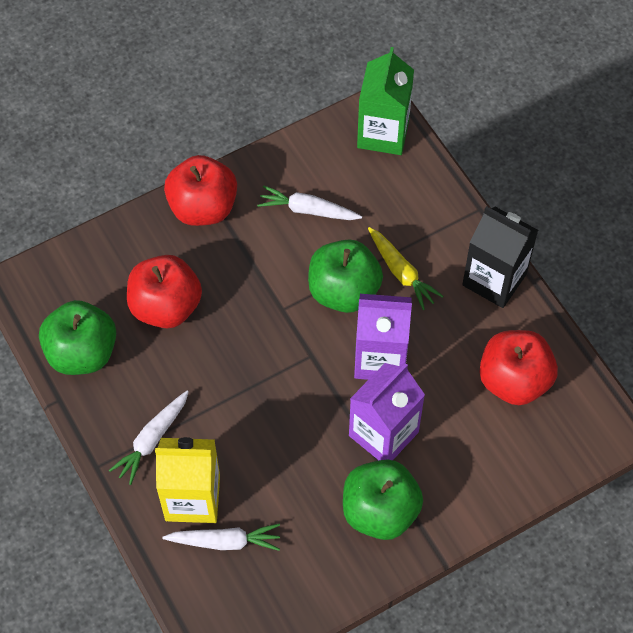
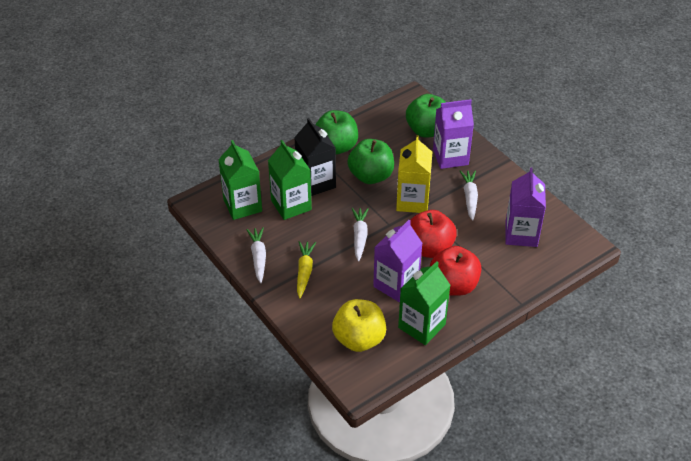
green carton: [357,47,414,155] = 1 -> [218,140,262,220] [268,140,312,220] [398,261,451,345] = 3
purple carton: [349,363,425,460] [354,294,412,380] = 2 -> [373,220,422,302] [433,99,474,169] [505,167,546,247] = 3
red apple: [127,255,202,328] [164,155,237,226] [480,330,558,405] = 3 -> [410,210,457,258] [430,246,481,296] = 2
yellow apple: none = 0 -> [332,299,386,352] = 1

